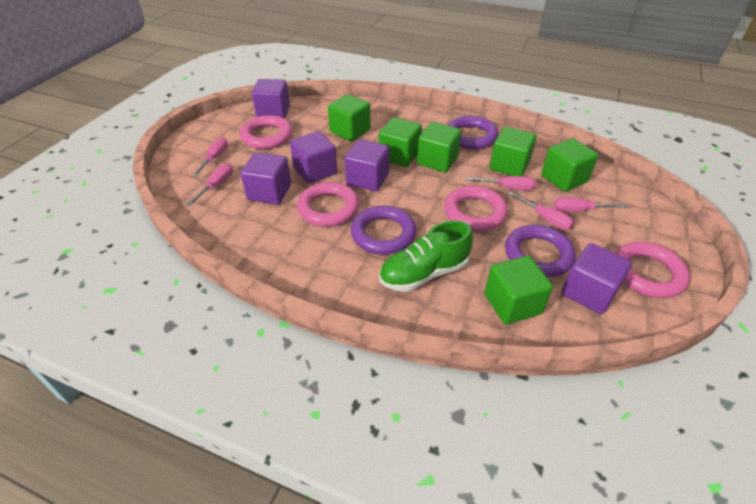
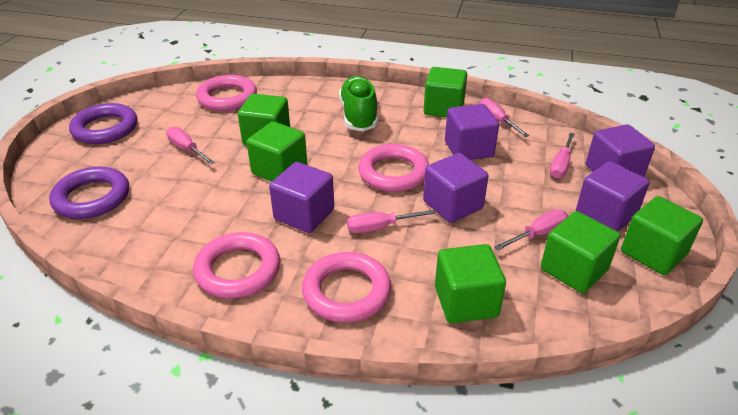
purple ring: [351,206,416,255] [447,116,499,149] [505,225,576,277] = 3 -> [49,167,129,219] [69,103,137,144] = 2

